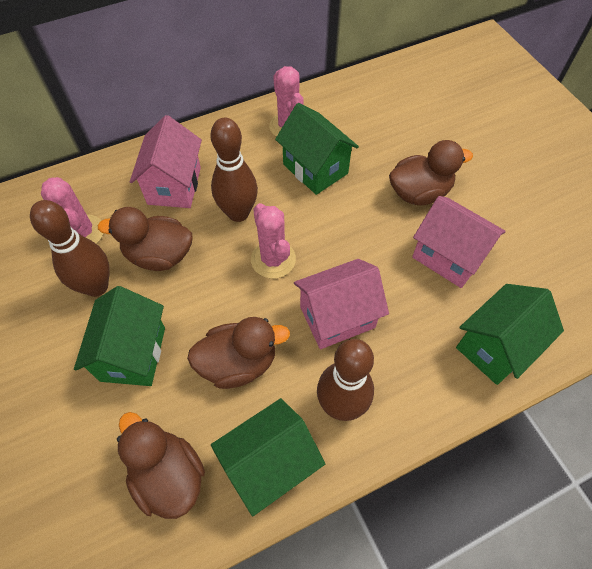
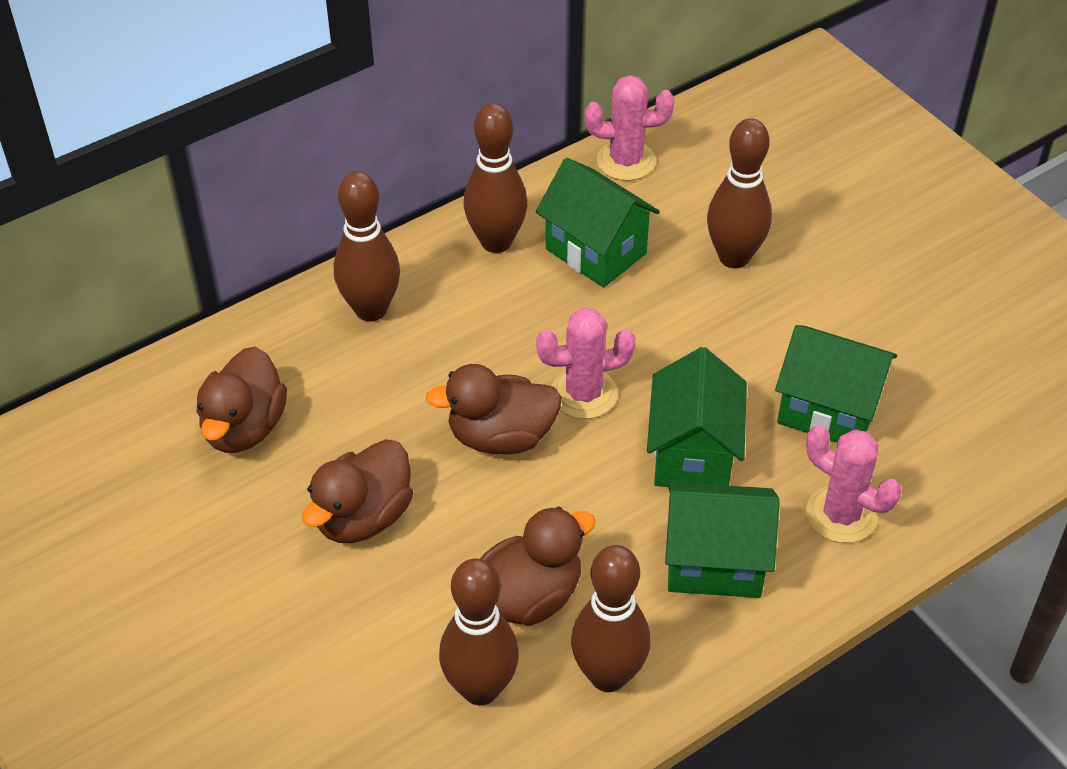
brown bowling pin: [30,200,110,297] [210,118,258,222] [317,339,374,421] = 3 -> [334,171,400,322] [439,559,519,705] [464,103,527,253] [571,545,650,692] [707,118,772,268] = 5
pink house: [130,115,202,208] [294,259,389,349] [412,196,506,288] = 3 -> none = 0

